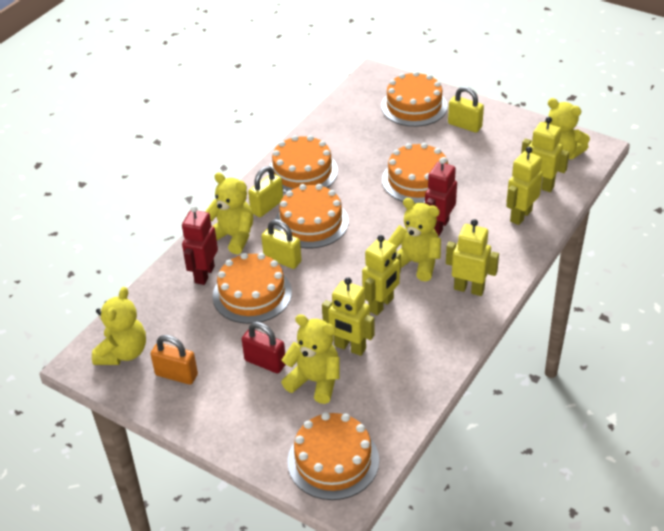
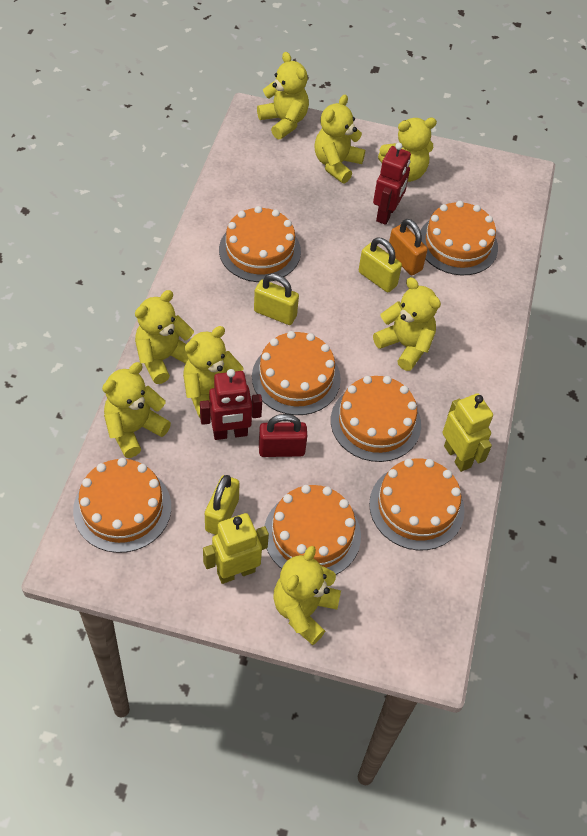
orange cake: [212,253,292,324] [267,135,338,193] [274,184,349,248] [287,412,379,500] [381,71,448,127] [382,143,448,203] = 6 -> [73,458,171,553] [219,206,301,282] [252,331,341,415] [264,485,361,575] [331,376,421,462] [369,458,465,550] [420,201,498,275] = 7
yellow robot: [322,277,375,356] [362,235,401,315] [446,219,499,296] [506,147,543,225] [521,117,569,192] = 5 -> [203,513,269,584] [442,393,493,472] = 2
yellow teddy bear: [92,287,146,365] [205,172,253,254] [281,314,339,404] [388,198,441,281] [544,98,590,159] = 5 -> [102,362,171,458] [135,290,194,384] [183,326,244,418] [257,52,309,139] [273,546,341,645] [315,95,365,184] [373,277,441,371] [378,118,437,182] = 8

